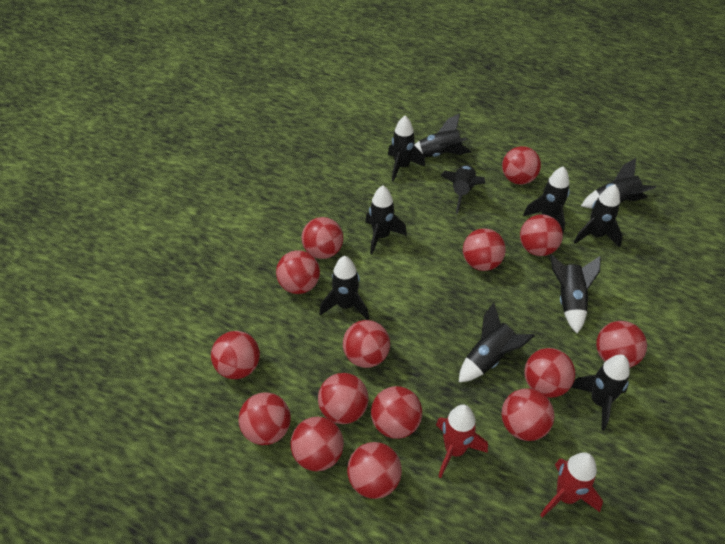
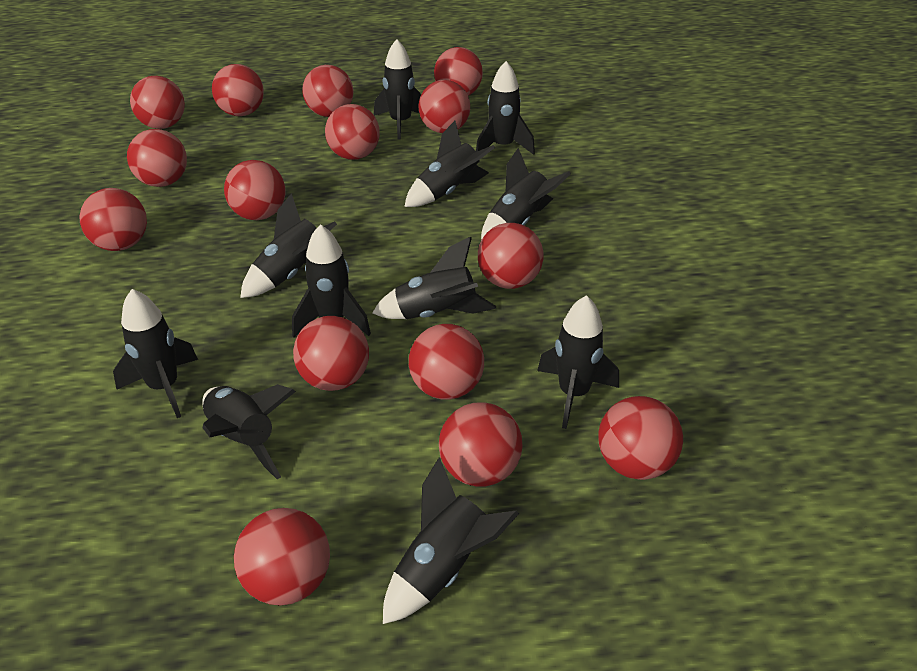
red rocket: [436,404,488,478] [540,452,603,518] = 2 -> none = 0

